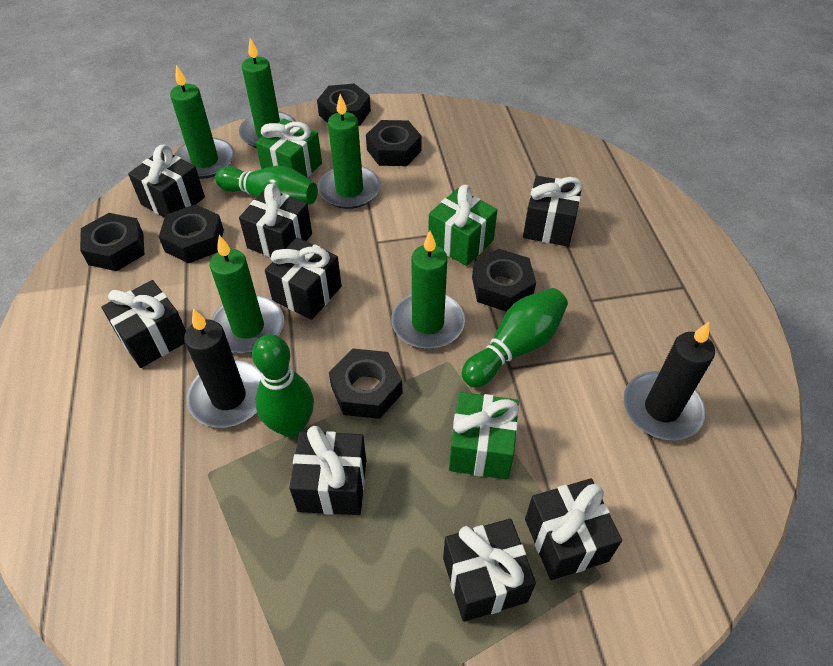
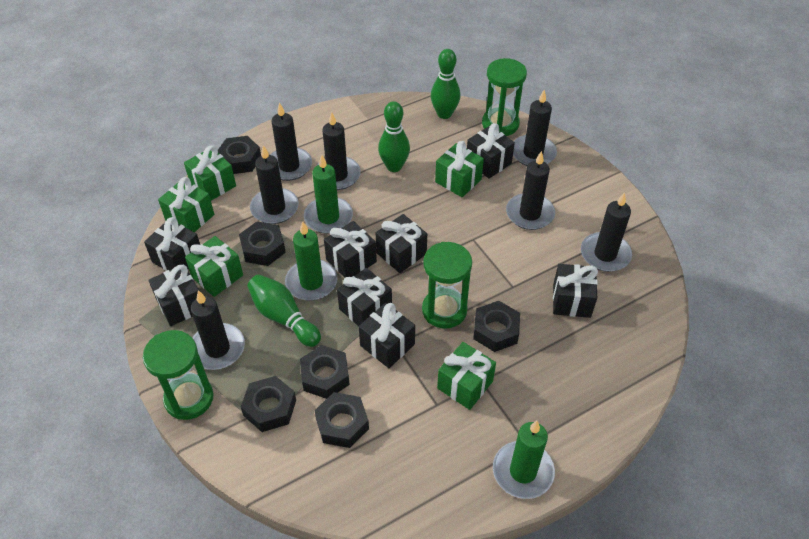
black candle: [184,309,261,428] [623,322,715,441] = 2 -> [190,290,245,370] [250,145,299,224] [270,102,312,181] [316,112,361,190] [506,151,555,230] [513,90,557,166] [581,192,632,272] = 7
green candle: [170,65,234,179] [210,235,284,354] [239,38,296,148] [318,94,381,209] [391,231,465,349] = 5 -> [285,221,338,301] [304,155,353,234] [493,421,555,499] = 3
green gift: [256,119,322,177] [428,185,497,266] [449,392,519,480] = 3 -> [158,177,214,232] [184,145,236,201] [185,236,243,297] [435,141,484,197] [437,342,496,410] = 5
green hourglass: none = 0 -> [143,330,213,420] [422,242,472,329] [482,58,527,136] = 3

